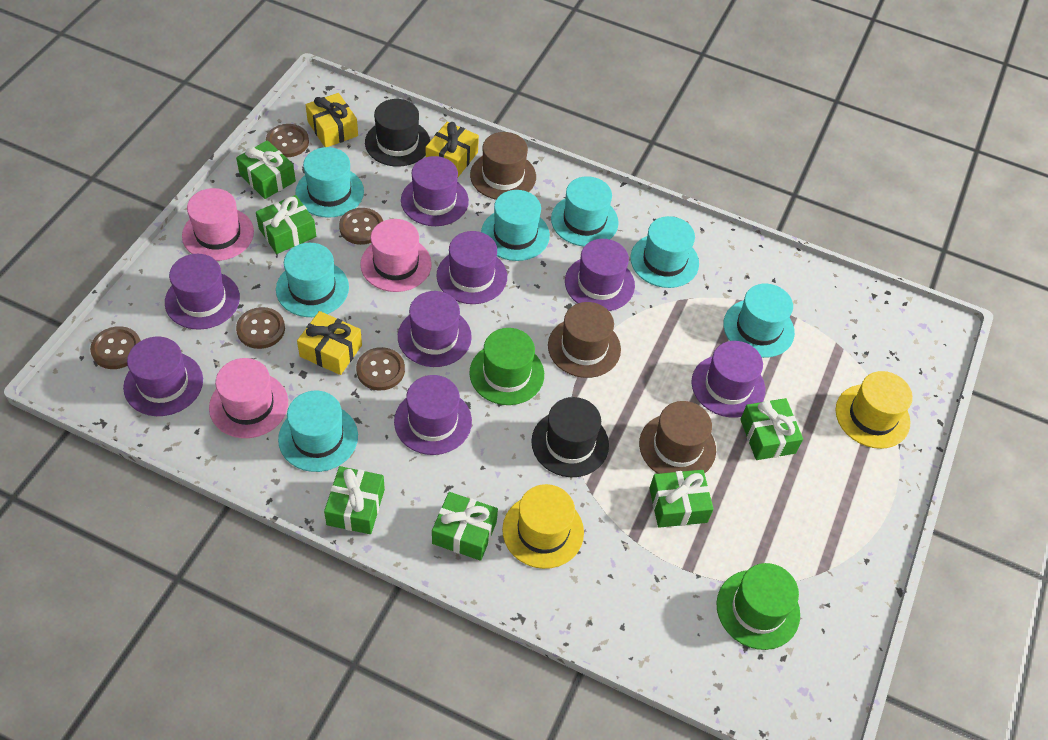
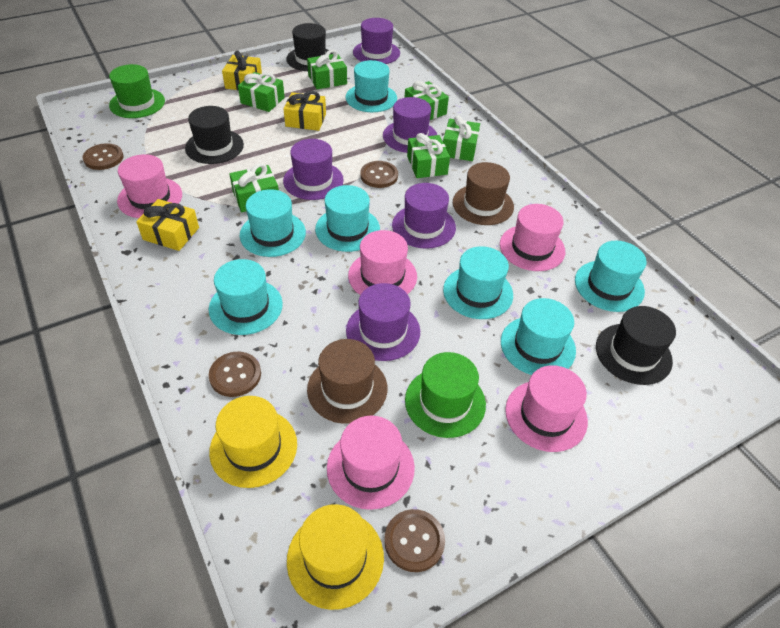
black hat: [365,99,430,167] [531,397,609,477] = 2 -> [185,106,244,164] [286,23,333,71] [596,306,676,385] = 3
brown button: [90,326,141,369] [236,307,285,349] [266,124,309,157] [339,208,383,245] [356,347,405,390] = 5 -> [83,143,124,170] [209,352,261,397] [360,161,398,188] [384,509,445,572] = 4
brown hat: [470,132,536,200] [548,302,621,378] [639,401,716,474] = 3 -> [307,339,388,424] [453,162,514,225] = 2
pink hat: [182,188,254,261] [209,358,288,438] [360,219,432,292] = 3 -> [117,154,182,218] [327,416,415,510] [348,230,417,295] [500,204,565,271] [505,365,588,452] = 5
purple hat: [123,336,203,416] [165,254,240,330] [394,375,472,455] [398,291,472,367] [401,156,469,226] [436,231,507,304] [565,239,635,311] [691,341,766,418] = 8 -> [283,139,344,200] [346,283,420,361] [353,18,400,64] [383,97,437,153] [392,183,456,249] = 5

